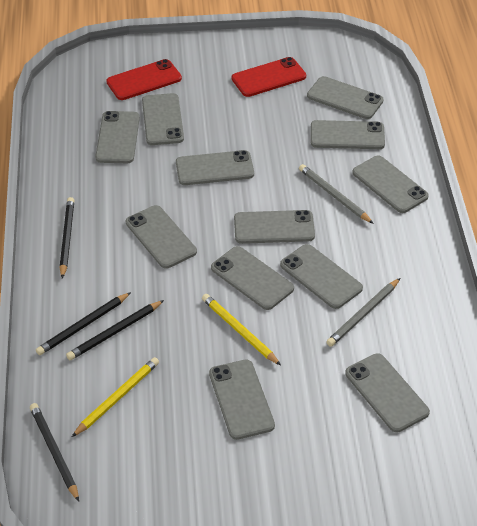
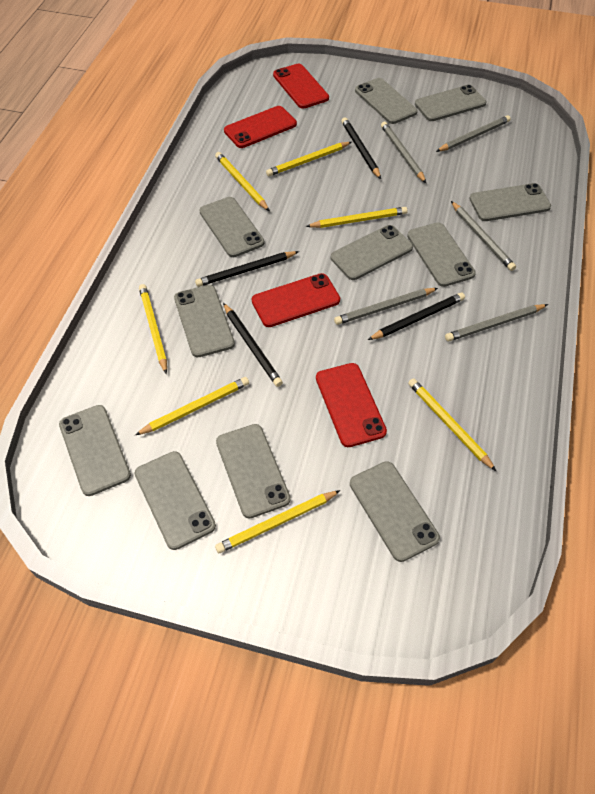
grey pencil: [299,164,374,224] [327,278,400,347] = 2 -> [334,288,438,325] [381,122,426,183] [436,115,511,152] [445,304,548,341] [451,201,516,271] = 5
grey phone: [95,111,140,163] [126,205,197,269] [142,93,184,145] [176,150,254,185] [209,360,275,440] [211,246,294,310] [234,210,315,244] [280,244,363,309] [307,76,383,119] [311,120,385,149] [345,353,430,433] [352,156,429,213] = 12 -> [59,405,131,496] [135,451,216,550] [174,285,235,358] [199,197,264,257] [216,424,291,519] [331,225,413,280] [350,461,440,562] [355,78,418,124] [407,222,476,287] [415,85,486,121] [469,183,551,221] = 11
red phone: [106,59,182,100] [232,57,306,97] = 2 -> [224,106,297,148] [252,273,340,327] [273,64,329,109] [316,363,387,447] = 4
yellow pencil: [72,357,159,437] [202,294,281,365] = 2 -> [135,377,249,435] [139,284,167,374] [215,152,270,211] [215,490,341,553] [266,142,351,176] [306,207,408,228] [408,378,496,471] = 7

